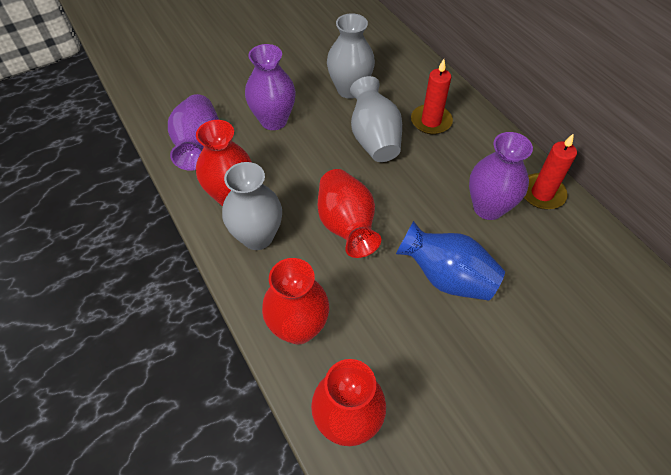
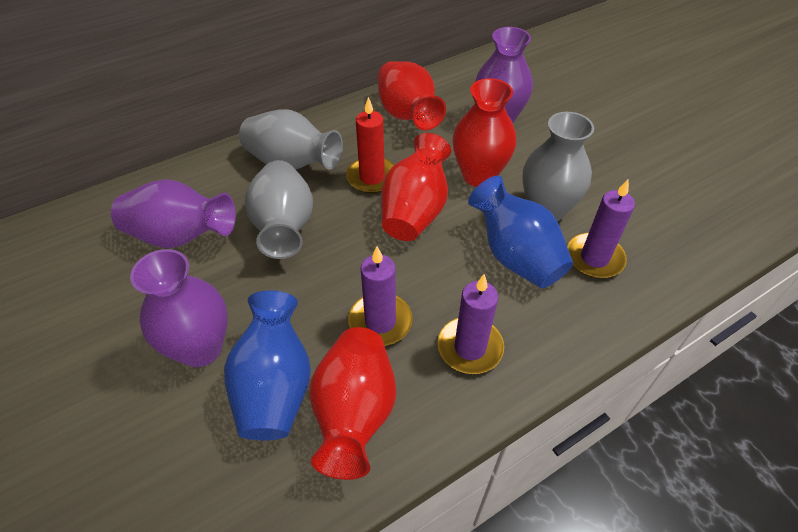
blue vase: [396,221,505,301] = 1 -> [224,290,311,440] [468,176,573,288] = 2
purple candle: none = 0 -> [348,247,413,346] [438,274,504,374] [567,179,635,278] = 3
red candle: [411,59,453,135] [524,134,577,210] = 2 -> [346,97,394,193] = 1

